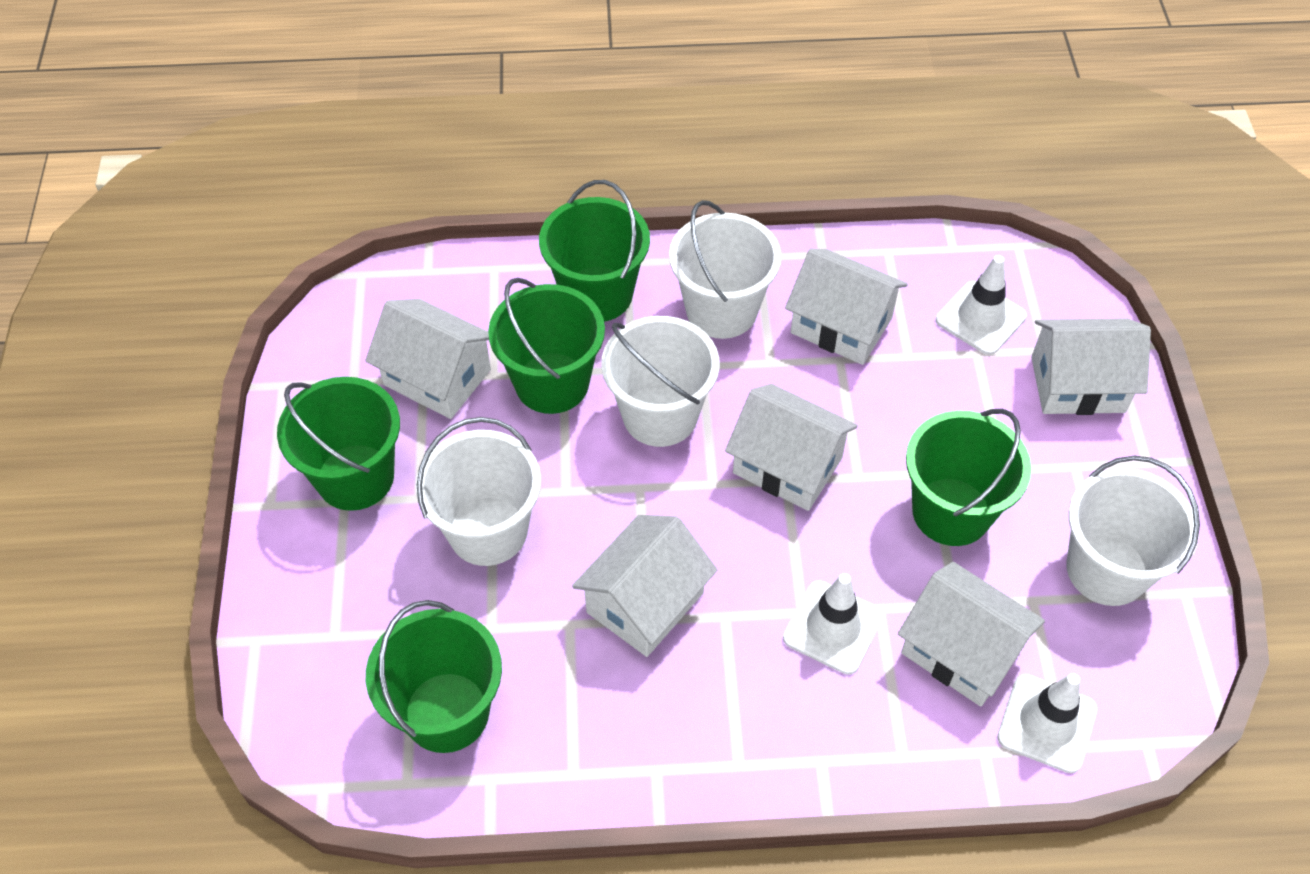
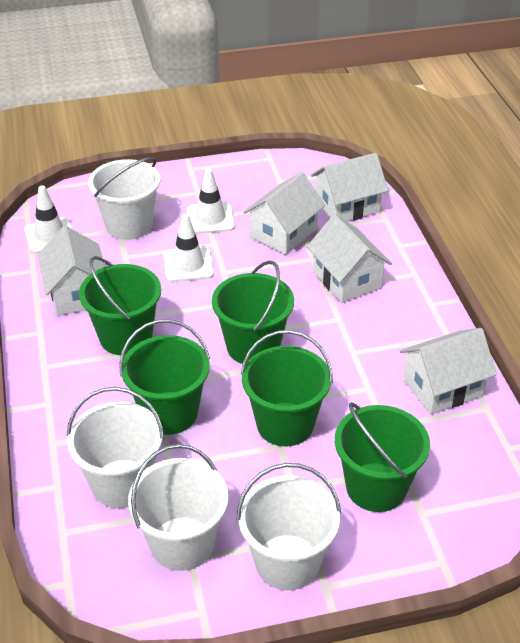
white house: [365,299,491,419] [572,515,717,657] [725,384,858,511] [785,249,908,365] [898,562,1045,706] [1031,318,1151,415] = 6 -> [38,226,105,316] [243,172,325,255] [307,214,392,303] [311,153,388,222] [400,328,497,415] = 5

